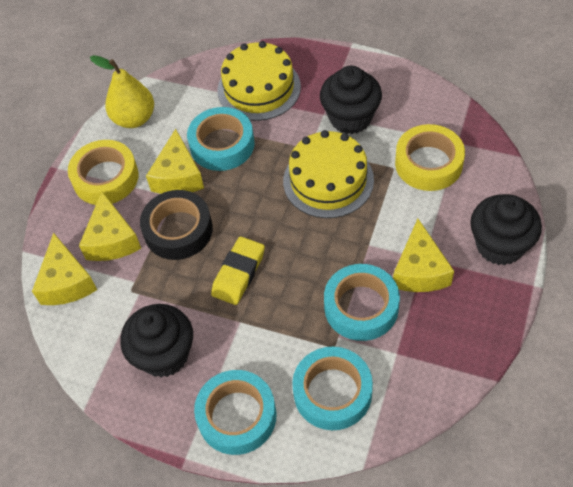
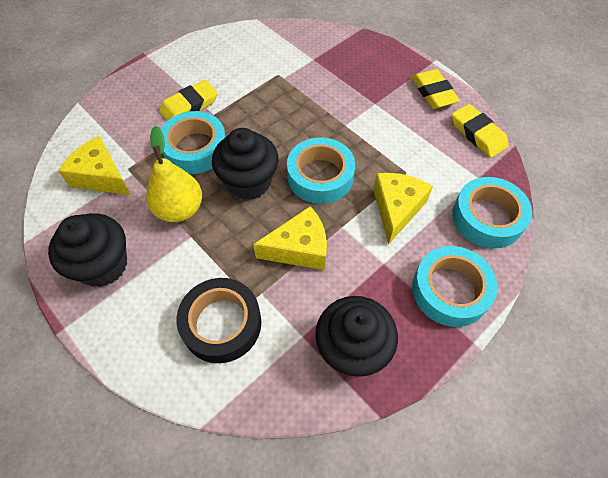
yellow cake: [217,41,301,121] [283,130,374,218] = 2 -> none = 0
yellow cheese: [32,233,97,305] [79,191,141,261] [146,129,204,194] [393,219,454,292] = 4 -> [58,135,131,195] [253,206,327,270] [373,173,433,245] = 3
yellow eraser: [211,236,265,305] = 1 -> [159,80,218,121] [412,69,460,109] [452,104,509,158] = 3
yellow tape: [68,140,139,205] [395,124,465,191] = 2 -> none = 0

